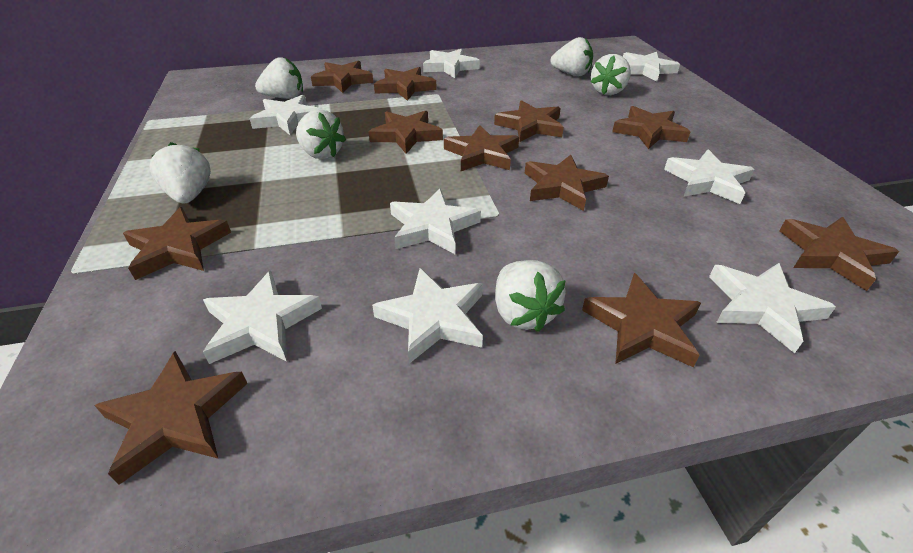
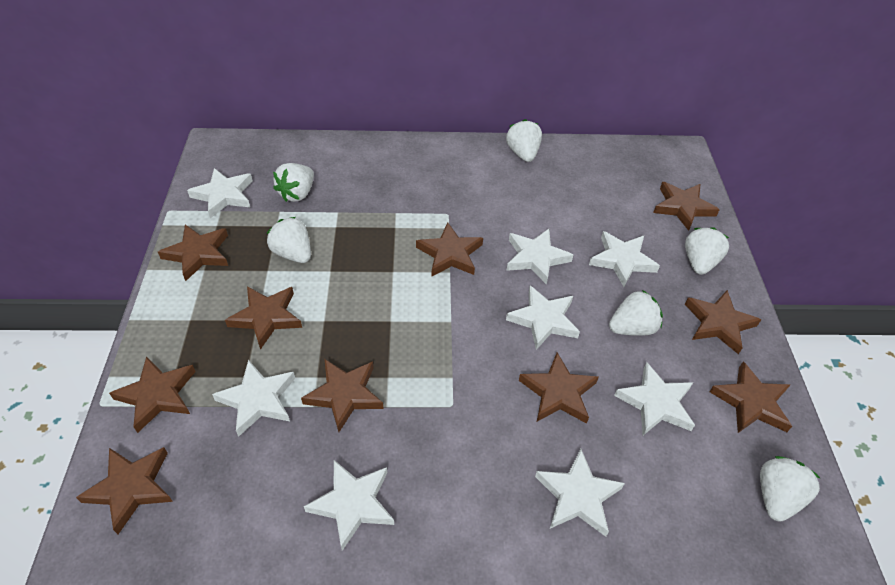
brown star: [94,351,248,485] [123,207,231,280] [311,61,373,93] [368,111,443,154] [374,67,437,101] [444,125,519,171] [494,100,564,142] [525,155,609,211] [582,273,701,367] [612,106,690,149] [779,217,899,291] = 11 -> [76,447,173,534] [109,356,196,433] [158,225,228,281] [225,286,302,350] [301,359,384,432] [416,222,483,276] [519,352,599,424] [653,182,720,231] [685,290,761,354] [710,361,792,433] = 10

